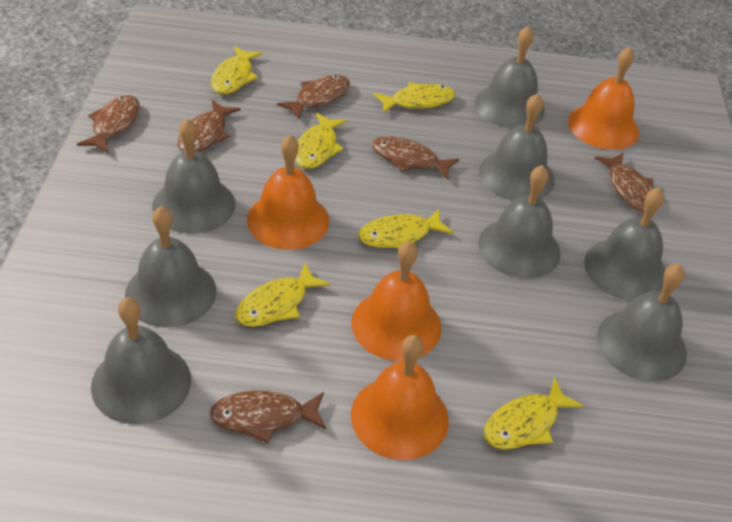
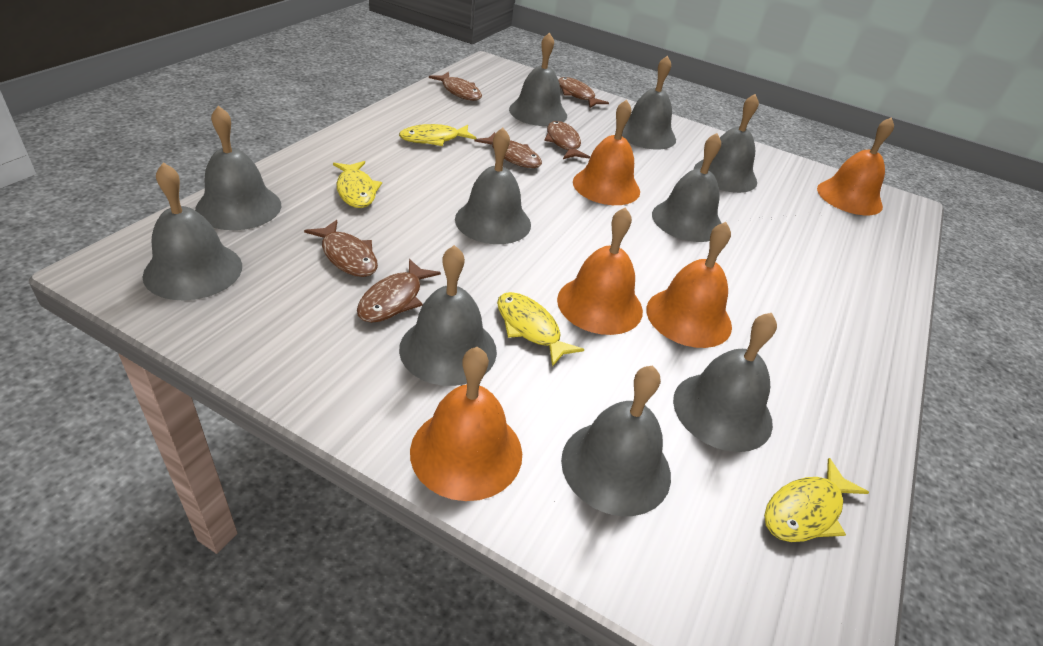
grey bell: [91,298,191,424] [125,206,216,328] [152,118,235,234] [475,26,545,129] [478,165,560,279] [479,93,555,201] [584,187,666,301] [597,264,687,381] = 8 -> [142,162,242,300] [195,106,281,230] [399,245,497,386] [455,127,531,244] [509,33,567,126] [561,366,671,516] [622,55,676,149] [652,133,722,242] [673,313,777,452] [694,94,759,193] = 10
orange bell: [247,135,329,250] [351,241,442,361] [351,335,449,460] [568,46,639,150] = 4 -> [410,347,522,501] [557,207,643,335] [573,99,640,205] [646,222,732,348] [817,117,894,215] = 5
yellow fish: [211,46,263,94] [235,263,330,327] [295,113,347,169] [358,209,453,249] [373,82,455,113] [484,377,583,449] = 6 -> [333,161,382,208] [399,124,477,146] [497,292,584,367] [764,458,869,542] = 4

